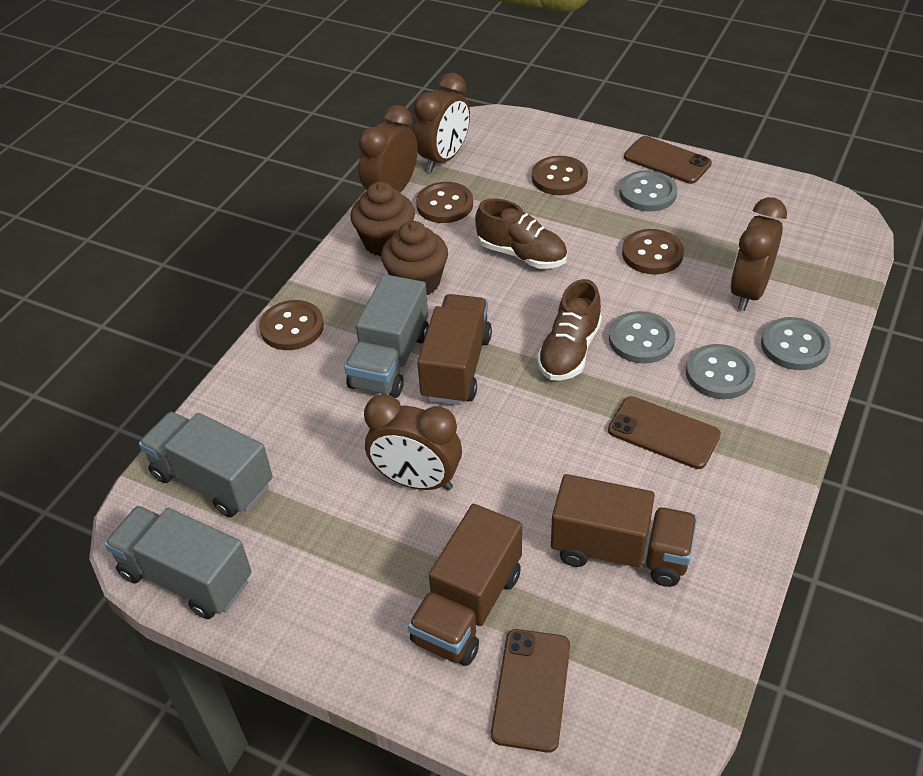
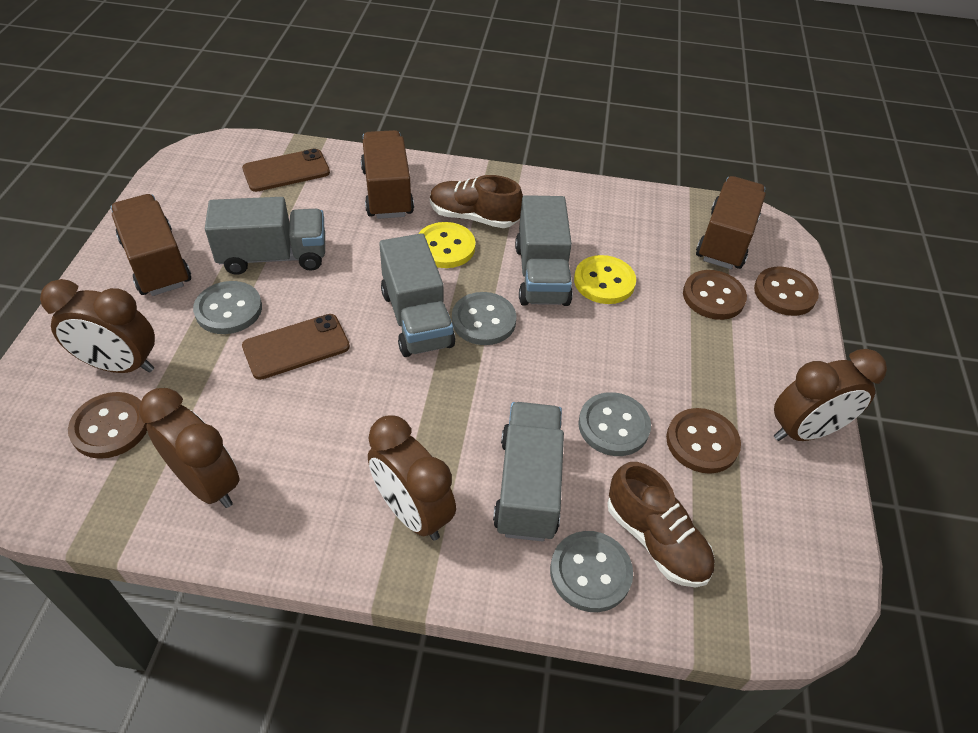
brown cupcake: [351,182,415,256] [381,221,448,295] = 2 -> none = 0
brown phone: [491,629,570,753] [608,396,721,469] [624,136,712,184] = 3 -> [242,148,330,192] [242,314,350,380] = 2
grey truck: [104,506,252,619] [139,412,273,517] [344,274,429,398] = 3 -> [205,197,325,275] [379,233,455,357] [493,402,564,541] [515,195,573,306] = 4
yellow button: none = 0 -> [418,222,475,268] [574,255,636,304] = 2

